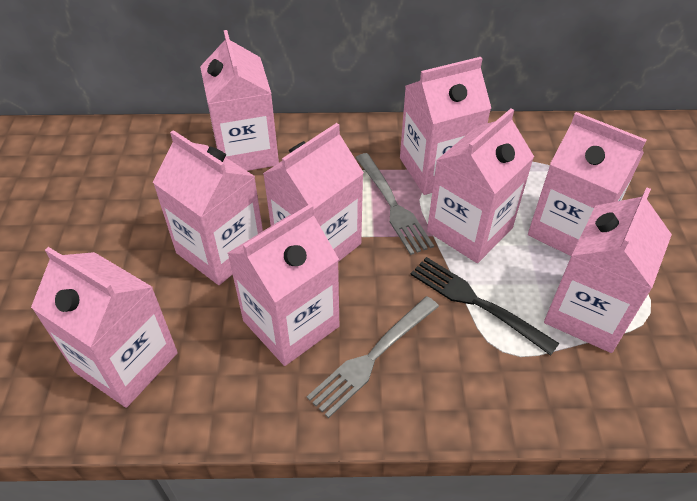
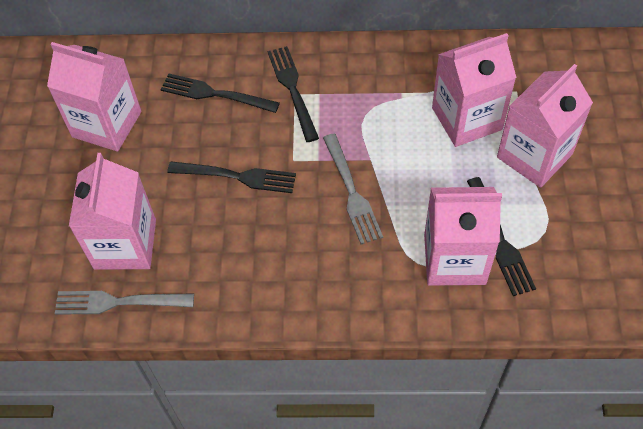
black fork: [410,257,560,356] = 1 -> [160,73,280,113] [167,162,296,193] [267,46,319,142] [467,177,536,296] = 4
pink carton: [31,247,178,408] [153,130,263,285] [200,30,279,171] [227,204,339,366] [263,123,364,262] [400,57,491,195] [427,108,534,263] [528,112,646,256] [544,187,672,353] = 9 -> [47,42,141,152] [69,153,156,270] [424,187,502,286] [432,33,517,147] [497,64,593,188] = 5

